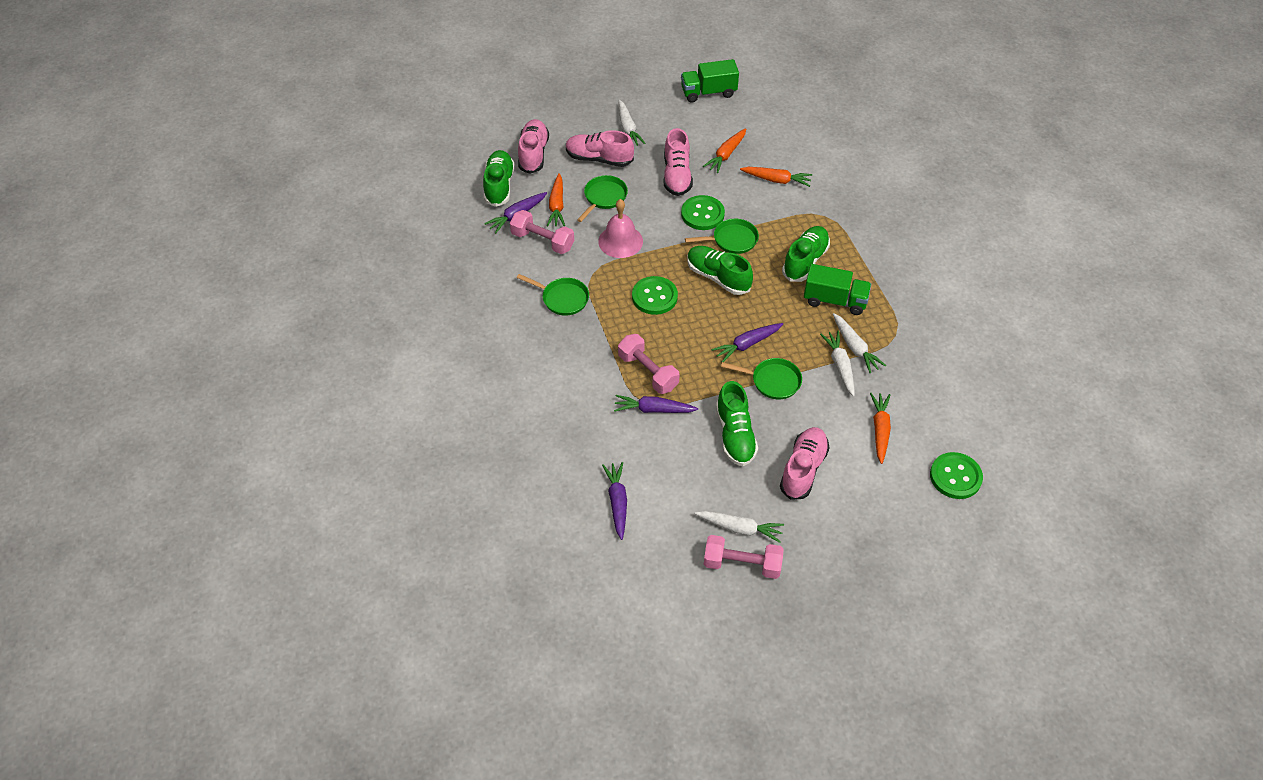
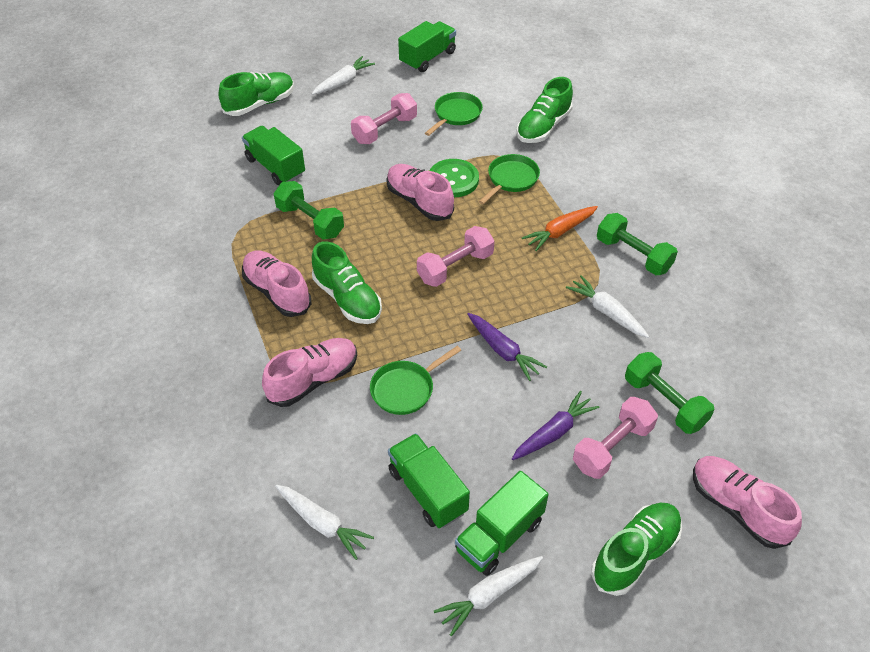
green button: [632,276,678,315] [681,195,725,230] [930,452,983,499] = 3 -> [429,159,479,197] = 1
green dumbbell: none = 0 -> [273,181,344,239] [597,213,678,275] [625,352,715,434] = 3
green pan: [517,274,589,315] [577,175,628,222] [685,219,759,254] [721,358,802,399] = 4 -> [370,346,461,415] [425,92,483,136] [479,154,540,205] = 3
green truck: [681,59,739,103] [804,264,871,315] = 2 -> [242,126,305,185] [388,433,470,528] [398,21,456,72] [455,471,549,576] = 4
orange carrot: [547,173,565,226] [703,128,746,173] [740,167,812,187] [870,393,891,464] = 4 -> [522,206,598,251] = 1
pink bell: [598,199,643,258] = 1 -> none = 0
purple carrot: [484,192,547,234] [602,462,627,540] [614,395,698,413] [711,323,783,362] = 4 -> [467,313,547,381] [512,391,599,460] = 2

